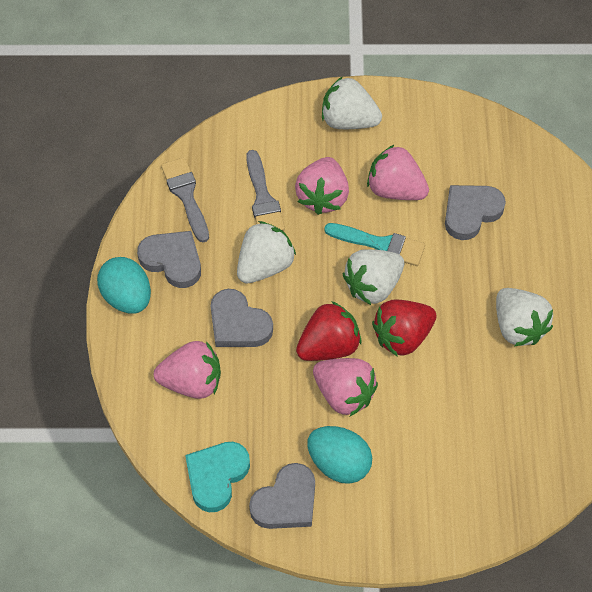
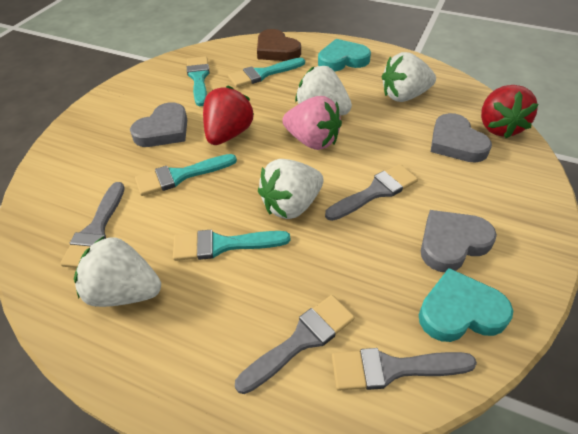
brown heart: none = 0 -> [257,29,301,61] = 1
grey brush: [161,157,209,242] [246,150,285,231] = 2 -> [60,182,125,268] [235,295,355,394] [325,164,418,221] [332,348,477,391] = 4
grey heart: [137,231,201,288] [211,289,273,347] [249,463,315,529] [445,185,506,240] = 4 -> [130,102,187,147] [421,210,497,272] [431,113,492,163] = 3
pink strawberry: [154,341,221,399] [295,157,349,215] [313,358,378,416] [367,145,429,200] = 4 -> [282,96,342,150] = 1
turquoise brush: [324,223,425,266] = 1 -> [135,154,237,196] [173,230,290,261] [187,57,210,106] [228,58,305,87] = 4
turquoise egg: [97,257,151,313] [307,426,372,484] = 2 -> none = 0
turquoise heart: [185,442,250,512] = 1 -> [318,39,371,71] [419,268,513,342] = 2

